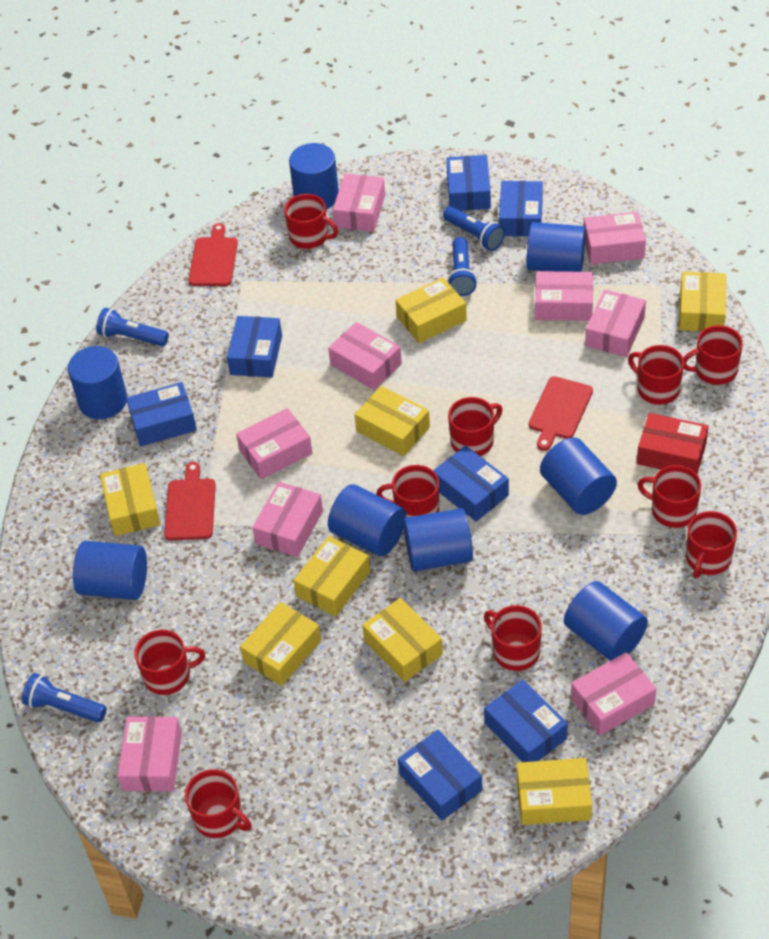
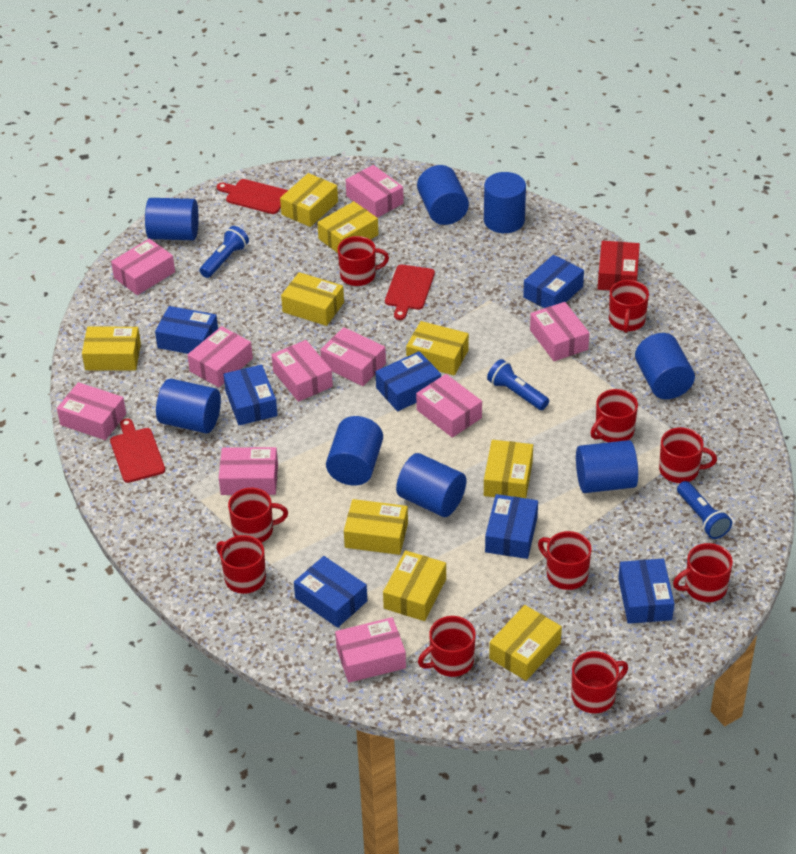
blue flashlight: [22,673,107,723] [96,308,169,346] [443,206,505,251] [447,237,477,296] = 4 -> [199,226,249,278] [487,359,549,410] [677,481,732,539] = 3
pink box: [118,716,182,792] [236,408,312,479] [252,482,323,557] [328,322,402,390] [333,174,385,232] [535,271,593,321] [571,652,656,735] [584,211,646,264] [585,290,646,357] = 9 -> [57,382,126,440] [111,239,175,295] [187,326,253,387] [219,447,278,495] [272,340,333,402] [320,327,386,386] [335,617,406,683] [346,165,404,218] [416,374,482,438] [530,302,589,361] = 10
yellow box: [100,463,160,536] [240,602,321,686] [293,536,370,616] [354,386,430,456] [362,598,443,682] [396,277,467,343] [517,758,592,825] [679,271,726,332] = 8 -> [82,327,141,370] [280,173,338,227] [281,272,344,326] [317,201,378,253] [344,499,408,555] [383,550,446,621] [406,321,469,376] [484,440,533,498] [489,605,562,681] = 9

